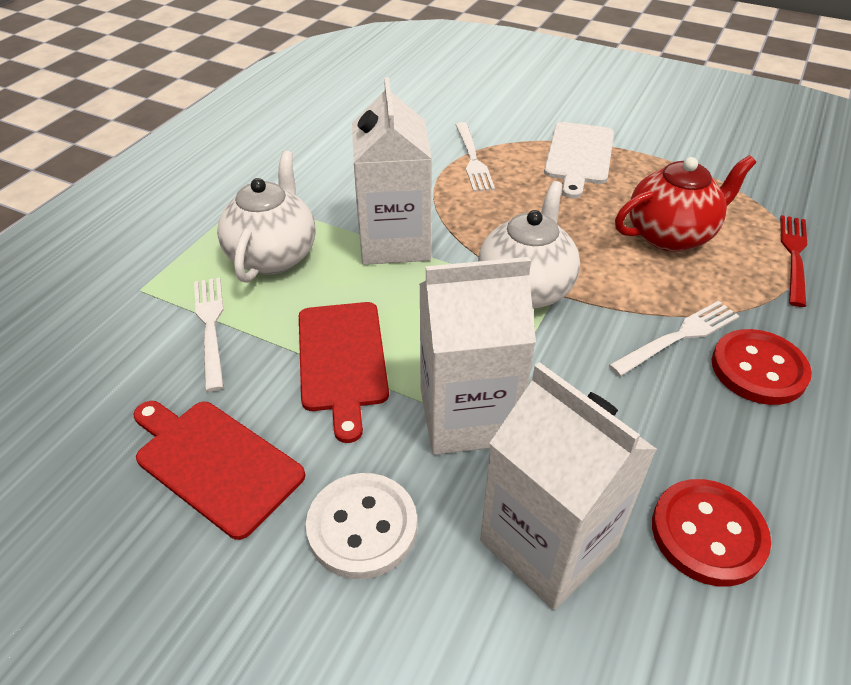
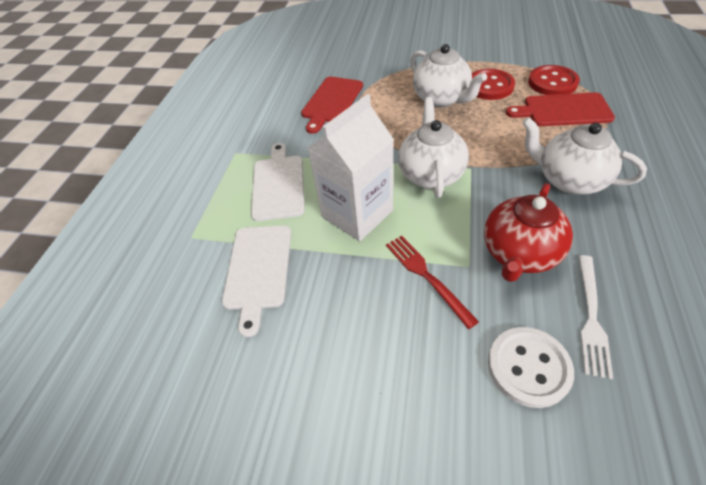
white carton: [352,77,432,265] [419,257,536,455] [480,362,657,610] = 3 -> [308,94,394,241] = 1
white cutting board: [544,122,614,198] = 1 -> [222,225,291,337] [251,143,305,221] = 2
white fork: [194,278,224,392] [455,122,495,192] [609,301,739,376] = 3 -> [578,255,613,379] = 1
white teapot: [217,151,315,283] [478,181,580,309] = 2 -> [398,97,469,198] [410,44,487,108] [522,117,647,195] = 3

